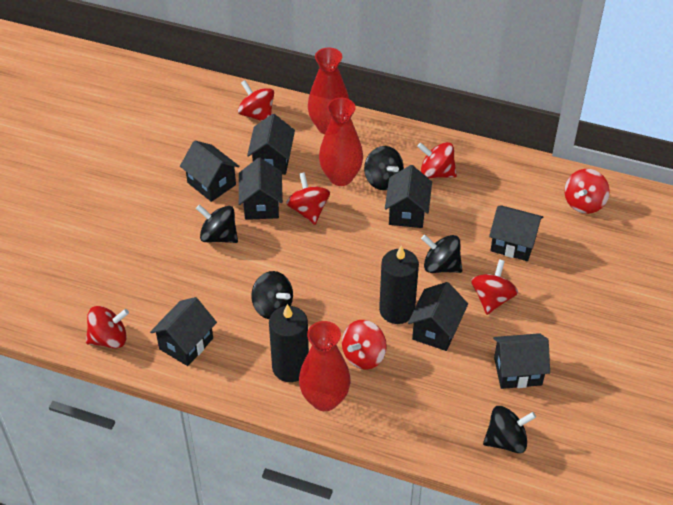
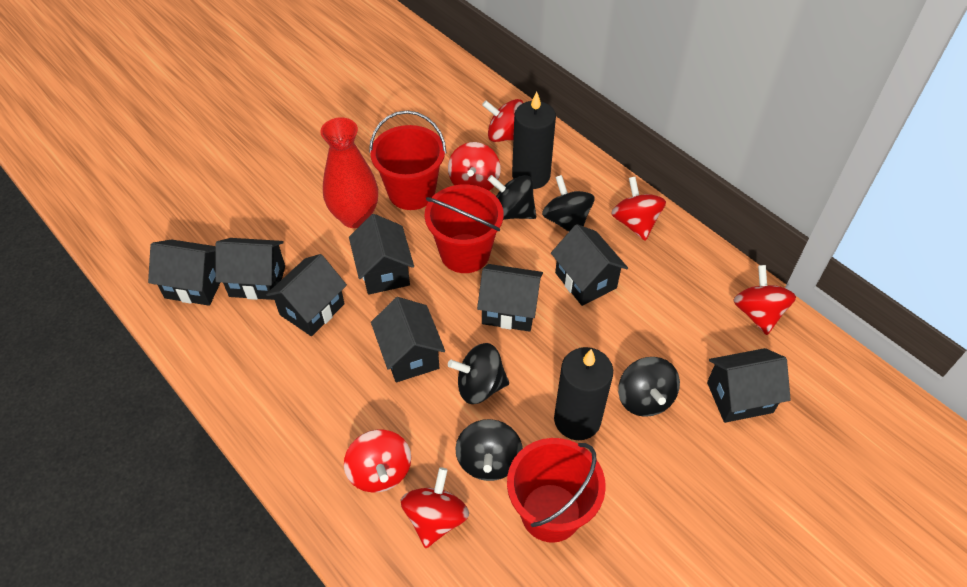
red bucket: none = 0 -> [369,111,446,210] [425,184,503,273] [507,438,606,543] = 3
red spinning top: [86,306,129,348] [238,80,274,121] [286,172,330,225] [342,320,387,369] [417,142,457,178] [471,259,518,315] [564,169,610,214] = 7 -> [344,430,411,492] [400,467,469,548] [448,142,501,191] [482,99,523,142] [611,177,666,241] [733,265,796,335] = 6
red vase: [299,321,351,411] [308,48,349,134] [319,98,363,186] = 3 -> [320,117,378,228] = 1

